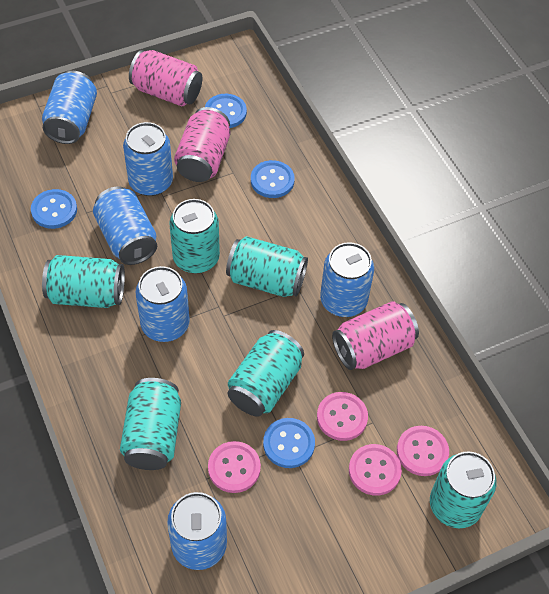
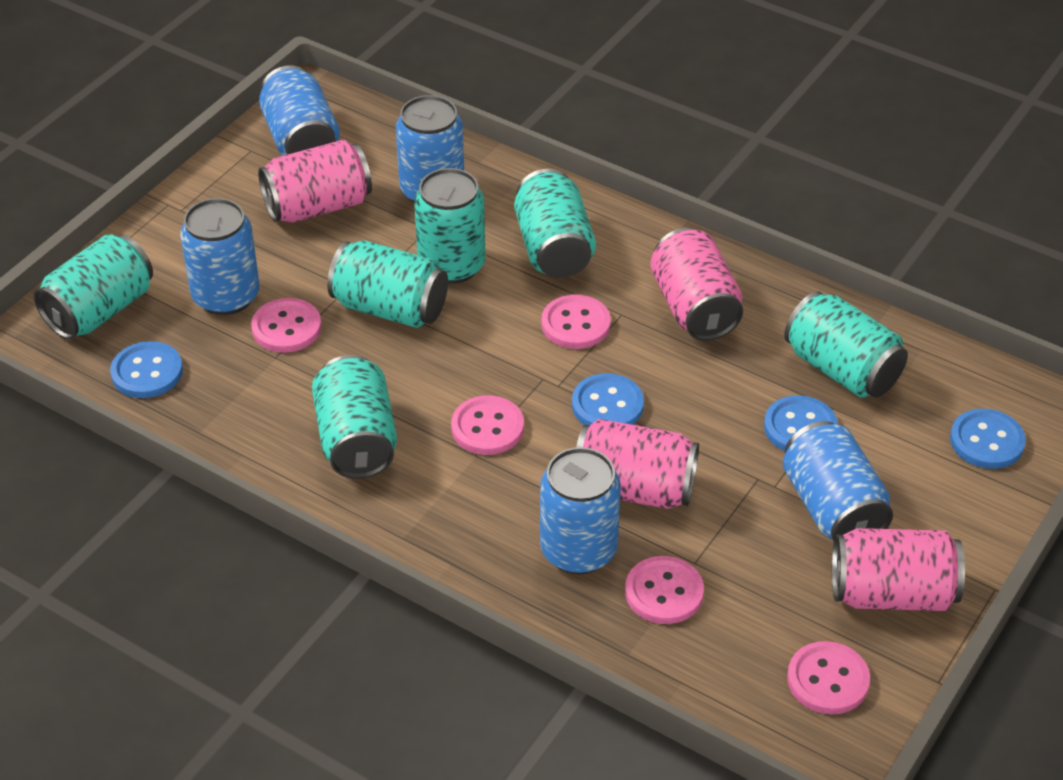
blue can: [42,71,97,144] [93,186,157,265] [123,122,173,196] [135,266,190,342] [167,492,227,570] [320,242,374,317] = 6 -> [180,198,260,315] [259,65,340,156] [396,95,464,203] [540,447,621,574] [783,421,893,541] = 5
pink button: [208,441,261,493] [317,392,368,441] [349,444,402,496] [397,426,449,476] = 4 -> [251,298,321,353] [451,395,524,455] [541,295,611,349] [625,556,704,624] [787,641,870,714] = 5
pink can: [129,50,202,106] [174,107,231,182] [332,301,419,370] = 3 -> [258,140,372,223] [576,419,699,509] [650,228,743,341] [832,528,965,611] = 4

